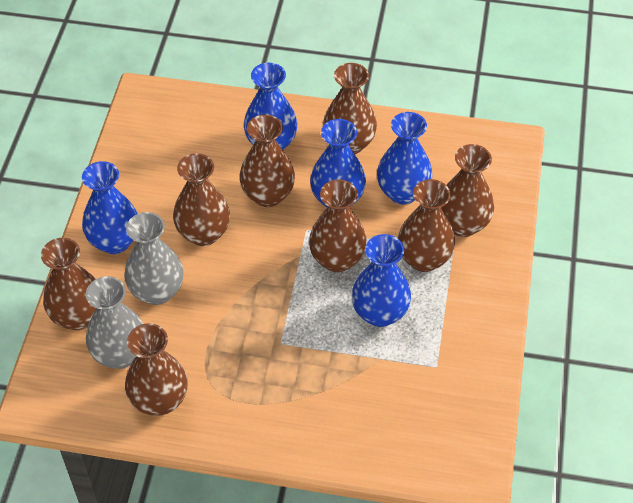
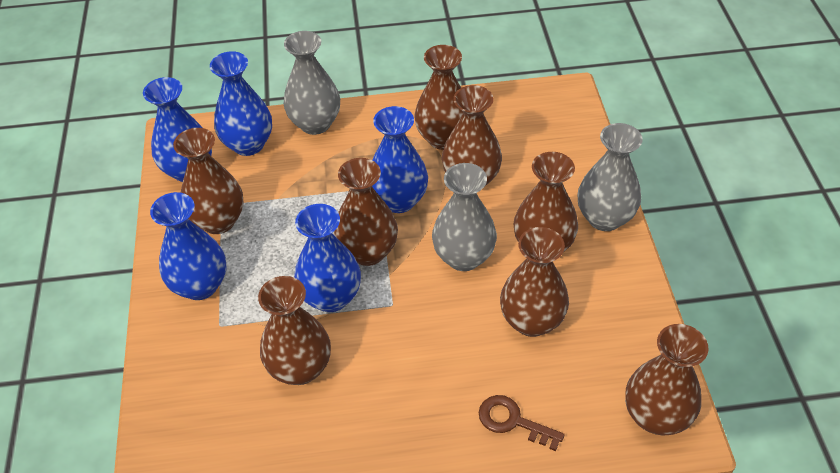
brown key: none = 0 -> [479,395,565,451] = 1
grey vase: [86,276,144,369] [124,212,183,305] = 2 -> [284,31,340,135] [432,163,497,271] [578,123,643,231] = 3

